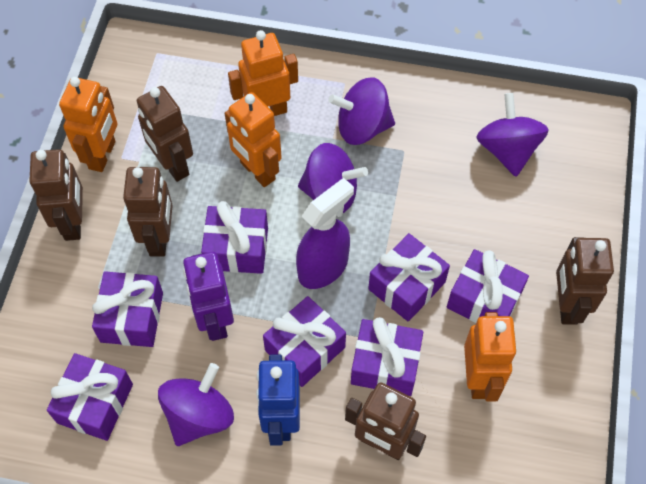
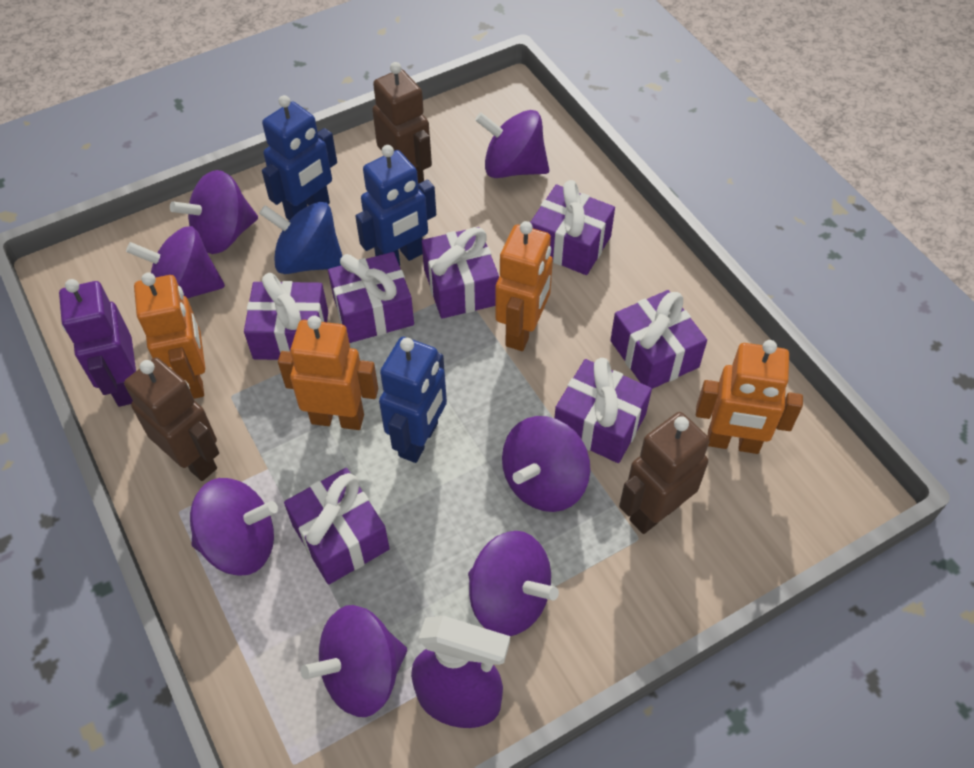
blue robot: [256,354,300,446] = 1 -> [262,95,337,221] [355,145,436,266] [379,337,447,463] = 3
blue spinning top: none = 0 -> [259,202,342,274] = 1
brown robot: [29,149,83,241] [123,167,173,257] [137,86,193,182] [345,382,426,460] [556,237,614,325] = 5 -> [124,357,219,481] [372,62,432,184] [619,412,710,534] = 3
purple spinning top: [158,363,234,446] [298,143,368,213] [329,78,395,145] [476,93,549,177] = 4 -> [126,226,225,299] [170,170,258,254] [190,478,278,576] [301,605,407,717] [468,531,559,636] [475,110,549,178] [502,416,591,512] = 7

